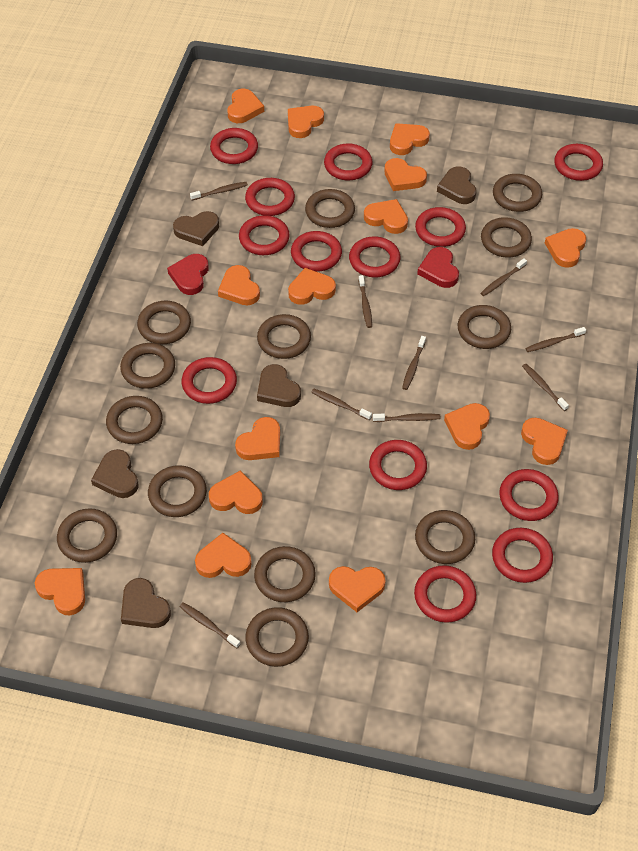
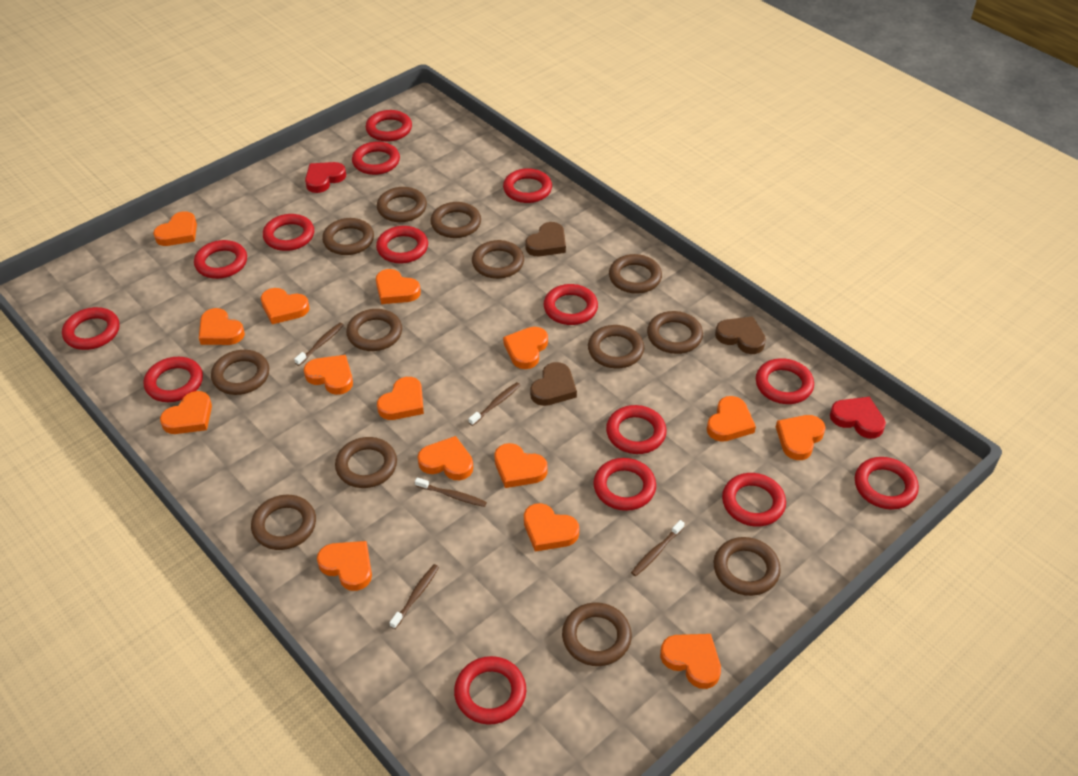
brown heart: [91,449,139,498] [121,578,171,628] [173,211,219,246] [257,364,301,407] [437,167,476,204] = 5 -> [525,222,566,256] [530,362,577,406] [715,316,766,354] = 3
brown toothbrush: [180,602,240,648] [190,182,248,200] [311,389,372,420] [359,275,372,328] [373,413,441,422] [402,336,426,390] [480,258,527,296] [522,364,569,411] [525,327,586,352] = 9 -> [294,323,344,366] [390,564,439,629] [415,477,487,507] [469,382,521,426] [631,520,685,576] = 5
red ring: [182,357,237,404] [210,128,258,164] [239,215,290,255] [245,178,295,216] [291,231,342,272] [324,143,372,181] [349,237,400,277] [369,440,427,490] [414,565,476,623] [415,207,466,247] [492,528,553,583] [499,469,559,521] [554,144,603,181] = 13 -> [62,307,119,350] [144,357,203,402] [194,240,247,279] [263,214,314,251] [352,142,400,175] [366,110,412,141] [376,226,428,263] [454,656,526,725] [503,168,552,203] [544,284,598,325] [593,458,656,511] [606,405,667,454] [722,473,786,527] [756,358,814,404] [855,457,919,510] = 15

